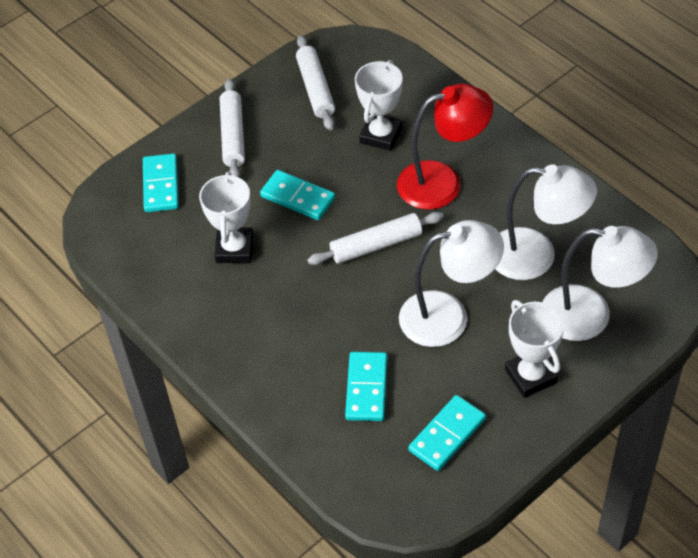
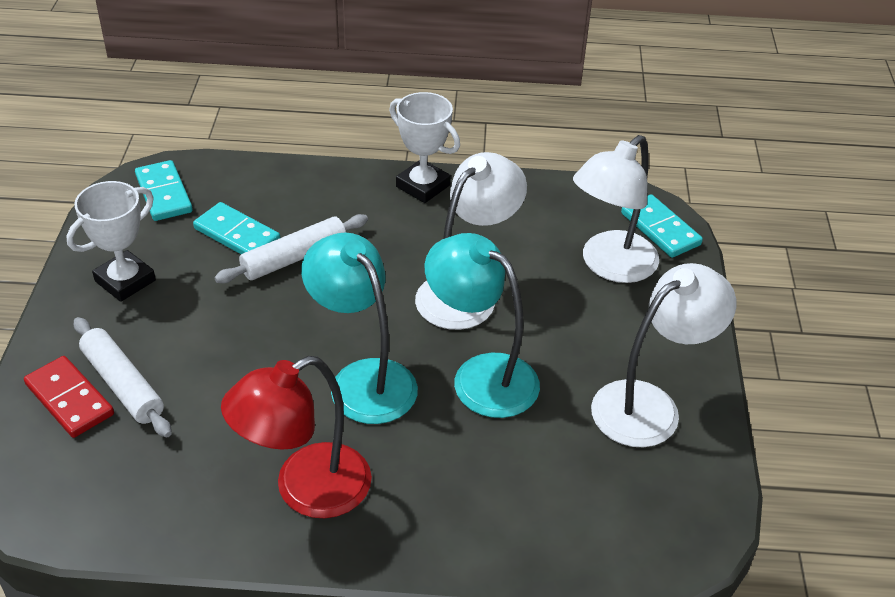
red domino: none = 0 -> [24,356,114,438] = 1
turquoise domino: [143,153,179,212] [260,170,335,220] [345,352,388,421] [408,395,486,471] = 4 -> [135,160,193,221] [193,202,280,254] [621,194,703,258] = 3
turquoise lamp: none = 0 -> [301,233,418,424] [424,233,540,418] = 2
white rolling pin: [220,78,245,177] [296,35,335,130] [307,212,443,265] = 3 -> [74,317,172,437] [215,214,368,283] = 2
white trophy: [199,172,254,263] [355,60,403,151] [505,300,564,398] = 3 -> [67,181,156,302] [389,92,460,203] = 2

